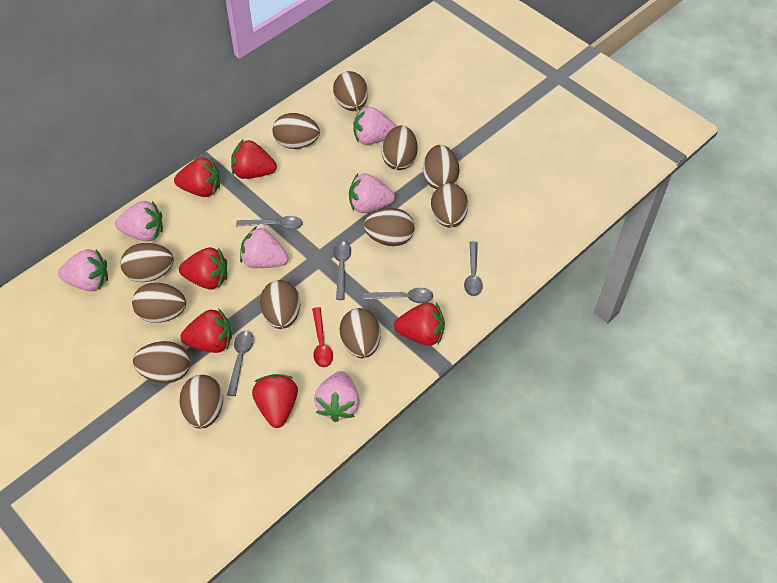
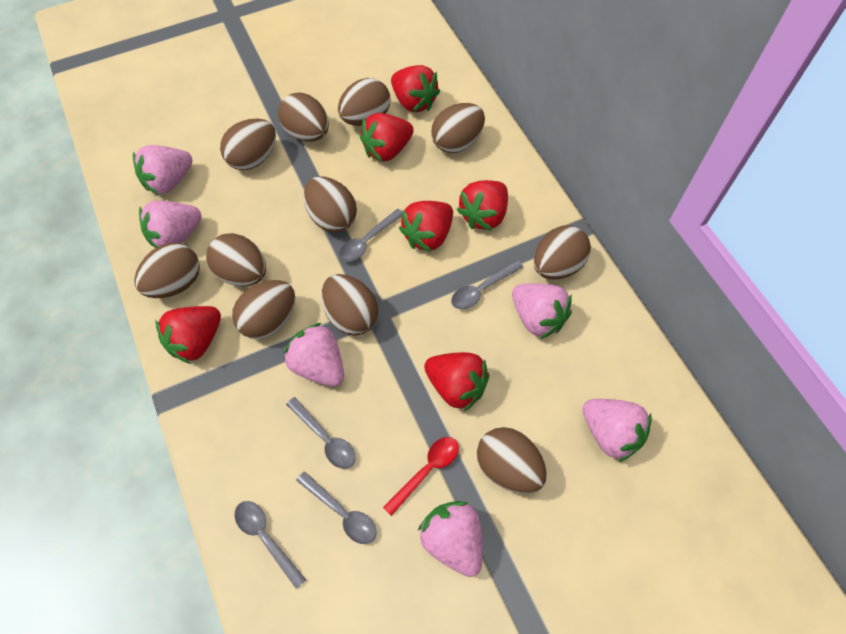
brown egg: [120,243,174,282] [132,283,186,323] [133,341,190,383] [179,375,223,429] [260,280,300,329] [273,113,320,149] [333,71,368,111] [340,308,381,358] [363,208,414,246] [382,125,418,170] [423,145,459,189] [431,183,468,228] = 12 -> [134,243,200,298] [206,233,266,286] [220,119,276,170] [232,280,295,339] [278,93,329,142] [304,177,357,232] [321,274,379,335] [338,78,390,126] [431,103,485,153] [477,427,547,494] [534,225,591,280] = 11

